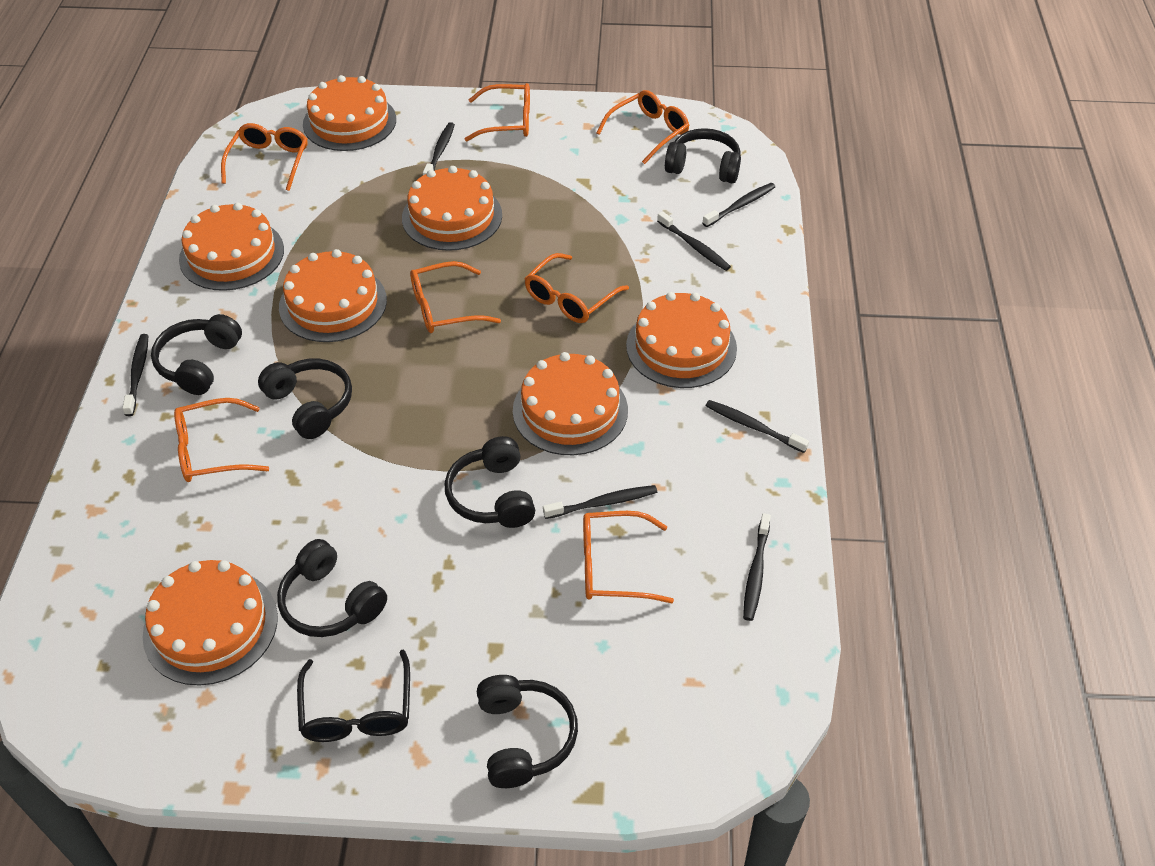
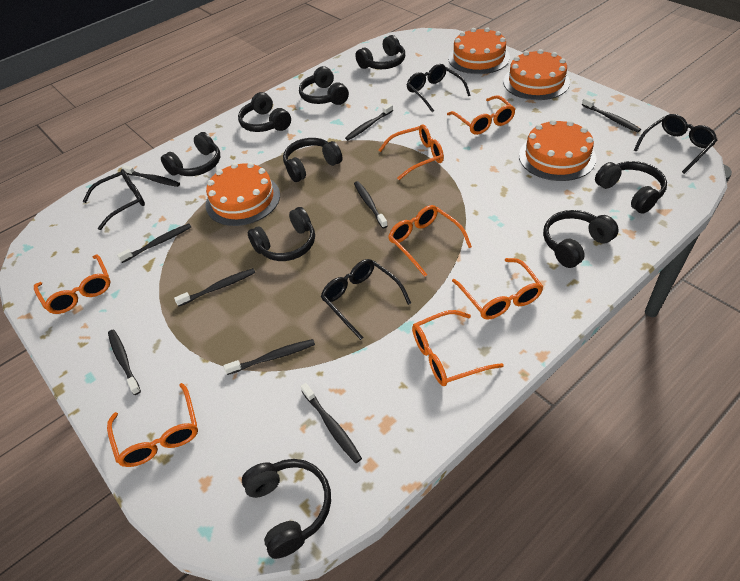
black glasses: [297,649,410,742] = 1 -> [83,169,145,230] [321,259,411,340] [406,64,470,112] [634,114,717,174] = 4
black headphones: [151,314,242,395] [258,358,352,439] [277,539,387,637] [445,436,535,528] [477,675,578,788] [665,128,741,183] = 6 -> [161,132,220,176] [238,92,291,132] [242,459,331,559] [248,207,315,261] [283,138,343,182] [299,66,349,105] [355,35,405,69] [543,210,619,268] [595,161,667,214] = 9
black toothbrush: [122,334,148,416] [423,122,455,175] [543,485,657,519] [657,211,731,271] [702,183,775,227] [705,400,809,453] [743,513,771,621] = 7 -> [108,330,141,395] [117,223,191,263] [122,165,180,187] [174,268,255,306] [224,339,315,375] [300,383,362,463] [345,104,393,140] [354,181,388,229] [582,98,641,132] = 9
orange cake: [143,560,278,686] [179,202,284,291] [279,249,387,342] [303,75,396,151] [402,166,502,251] [513,352,628,455] [626,292,737,388] = 7 -> [205,162,280,226] [448,27,510,74] [503,49,570,100] [519,119,596,181] = 4

